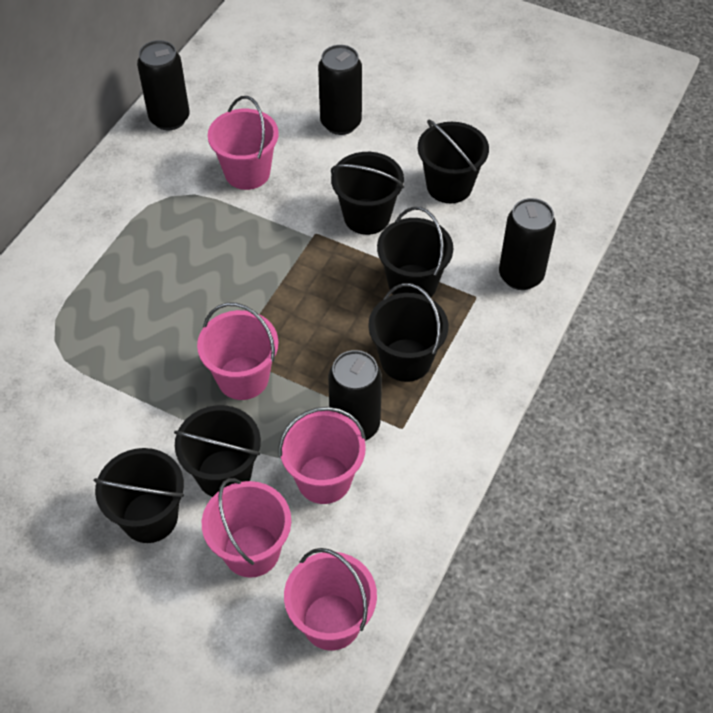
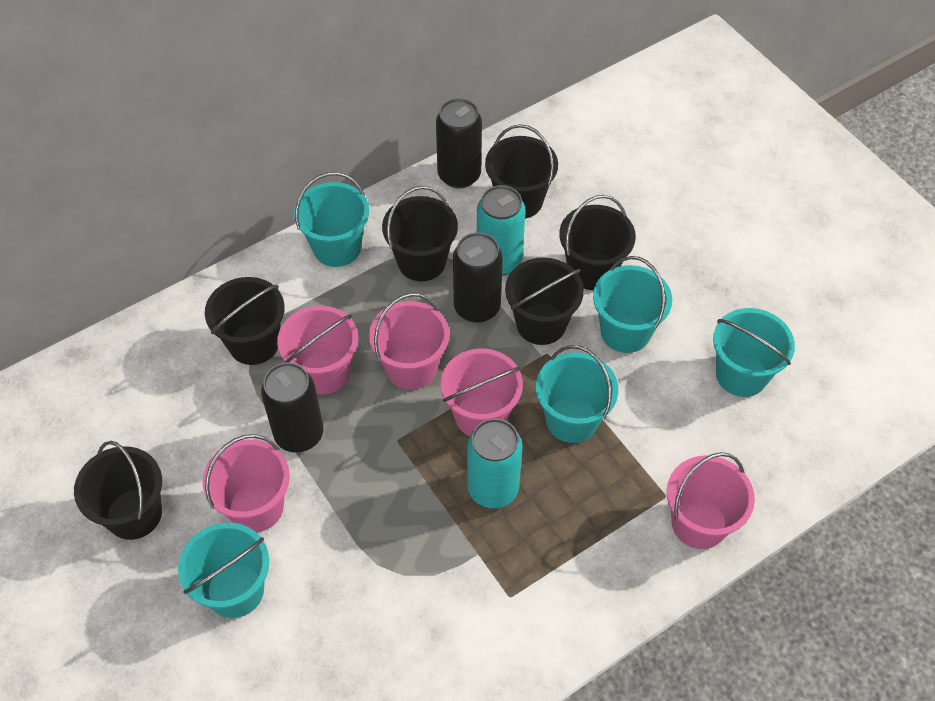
black can: [137,40,190,130] [318,45,362,135] [328,350,382,441] [499,198,556,290] = 4 -> [261,362,324,453] [436,98,482,189] [453,232,503,323] = 3
turquoise bucket: none = 0 -> [178,523,269,618] [294,172,369,267] [536,345,618,443] [593,256,672,353] [713,308,795,397] = 5
turquoise can: none = 0 -> [467,418,522,508] [477,185,526,276] = 2

